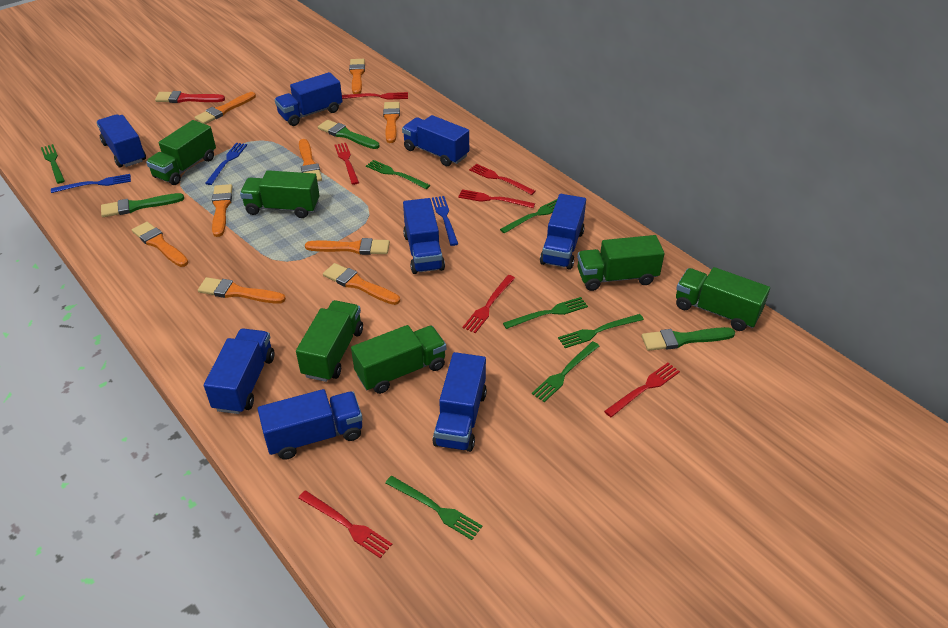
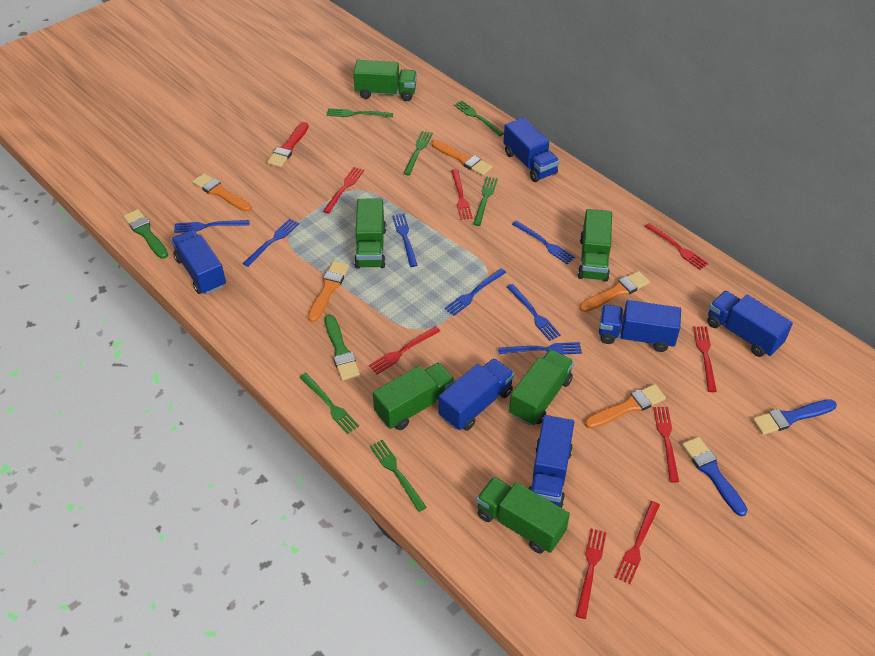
blue brush: none = 0 -> [682,437,747,516] [753,399,837,435] = 2
blue fork: [51,174,131,193] [205,143,247,185] [432,196,458,246] = 3 -> [174,220,249,233] [243,219,299,267] [392,214,418,267] [444,268,506,316] [498,342,582,355] [507,284,561,341] [512,221,575,264] = 7
blue truck: [96,114,146,168] [204,328,274,414] [258,389,363,460] [274,72,343,126] [402,115,469,166] [403,198,445,274] [433,352,487,452] [540,194,586,270] = 8 -> [171,230,226,295] [439,358,514,431] [503,117,559,182] [529,415,574,508] [599,300,681,352] [707,291,793,357] = 6
green brush: [101,193,184,217] [318,120,379,149] [642,327,735,351] = 3 -> [123,209,168,259] [325,315,360,381] = 2
green fork: [41,144,65,184] [366,160,430,189] [385,476,482,540] [500,199,557,233] [503,297,588,329] [532,341,599,402] [558,314,644,348] = 7 -> [299,373,359,434] [326,108,393,118] [370,440,427,512] [403,131,433,176] [454,101,504,136] [473,176,498,226] = 6
orange brush: [132,222,189,267] [194,92,256,124] [198,277,286,304] [212,184,232,237] [299,139,322,182] [305,238,390,255] [323,263,400,305] [349,59,365,94] [383,102,400,143] = 9 -> [192,173,251,212] [308,261,349,322] [432,140,492,176] [579,271,650,312] [585,384,666,429] = 5
red fork: [298,490,392,558] [334,143,359,185] [342,92,408,100] [458,189,535,208] [462,275,515,333] [469,164,536,195] [604,363,680,417] = 7 -> [323,167,364,214] [369,326,440,374] [451,169,473,220] [576,529,607,619] [615,501,660,584] [645,223,709,270] [653,407,679,483] [693,326,717,392] = 8

